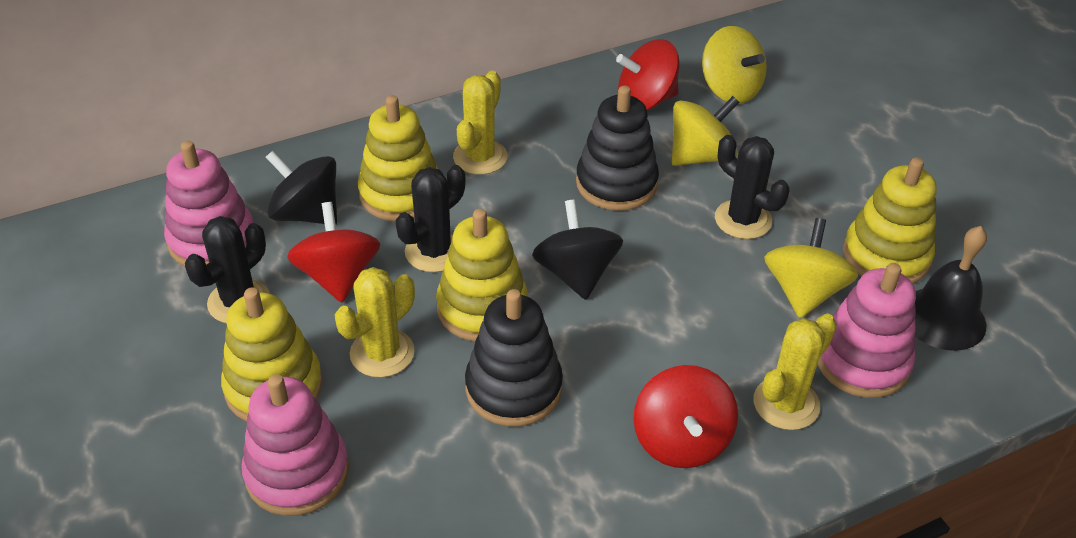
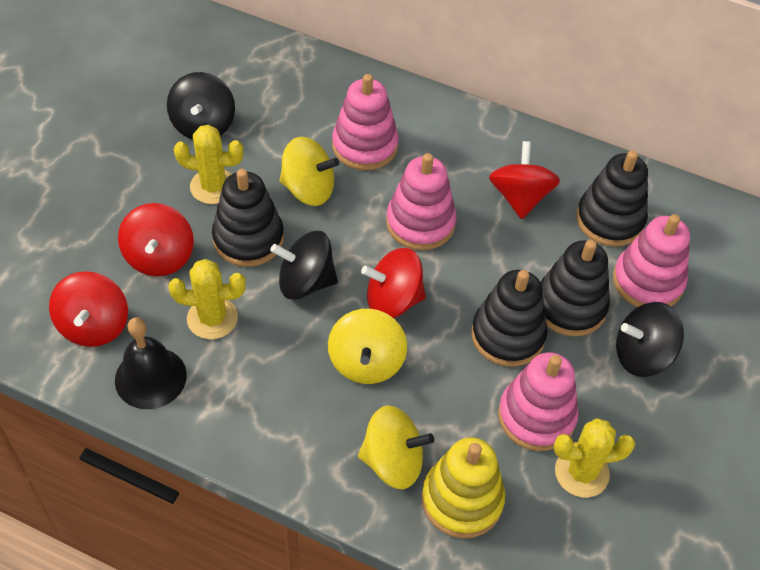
black cactus: [185,216,270,323] [395,165,466,272] [715,135,789,239] = 3 -> none = 0
black spinning top: [266,151,337,225] [532,200,623,300] = 2 -> [167,72,235,140] [270,231,338,300] [616,302,684,377] = 3
black stacking toy: [465,289,563,426] [576,86,659,211] = 2 -> [212,169,284,267] [471,270,548,367] [541,240,610,336] [576,150,648,247] = 4
pink stacking toy: [164,140,253,266] [241,374,349,516] [818,263,916,398] = 3 -> [332,74,399,170] [386,153,457,250] [498,352,579,451] [613,214,690,307] = 4
red spinning top: [287,202,380,303] [616,39,679,111] [633,365,738,468] = 3 -> [49,271,128,347] [118,203,194,276] [361,248,426,318] [489,141,560,219] = 4
yellow stacking toy: [221,287,323,422] [358,95,438,221] [436,209,528,341] [843,157,937,283] = 4 -> [422,438,505,538] = 1

